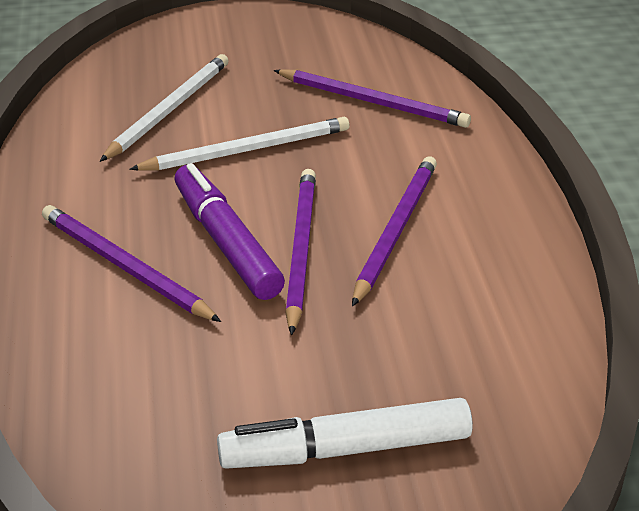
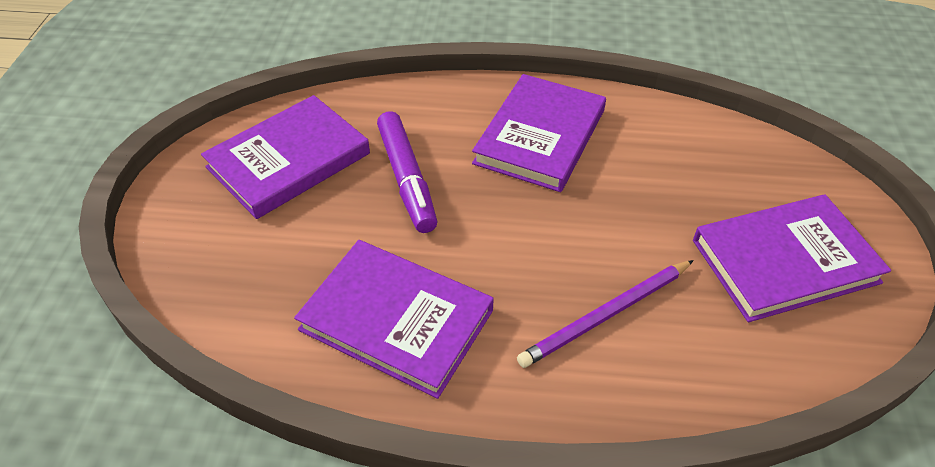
purple book: none = 0 -> [201,95,370,219] [294,240,494,399] [472,74,606,192] [693,194,891,322] = 4
purple pencil: [42,205,221,322] [274,69,471,128] [285,169,316,335] [352,156,437,307] = 4 -> [517,260,694,368] = 1
white marker: [217,398,473,469] = 1 -> none = 0
white pencil: [100,54,229,162] [129,117,349,171] = 2 -> none = 0

